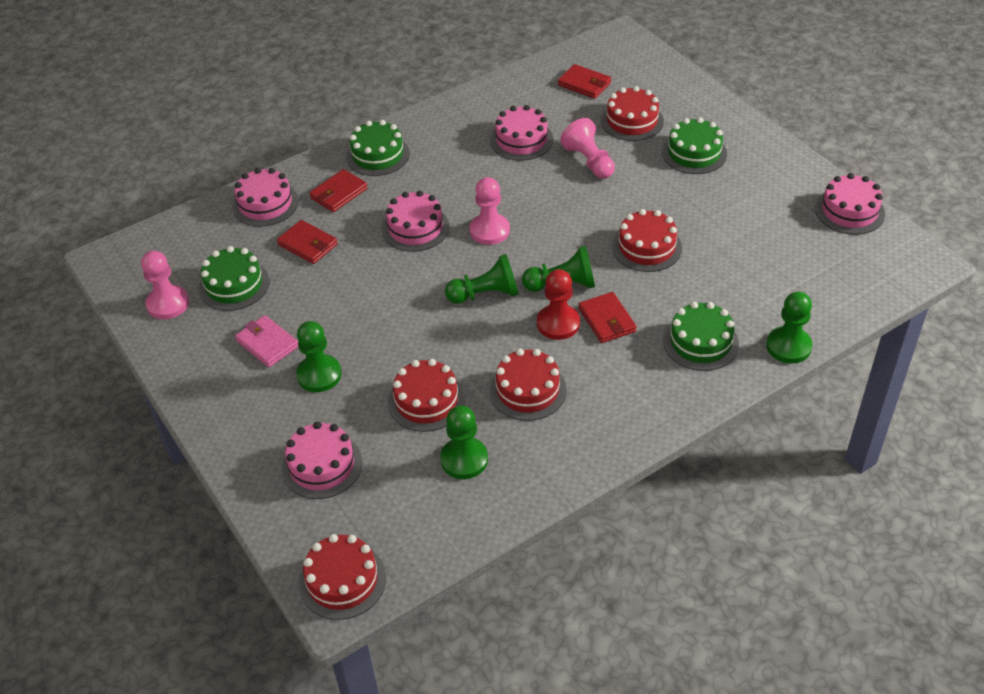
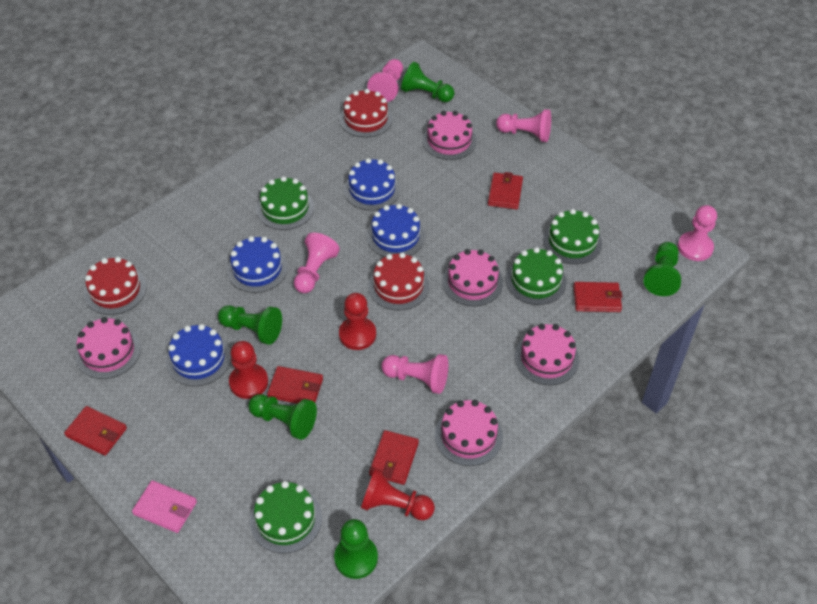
blue cake: none = 0 -> [166,324,231,386] [227,236,288,293] [344,158,400,211] [366,204,425,257] = 4
pink pawn: [141,251,189,319] [470,177,510,245] [560,118,615,179] = 3 -> [294,233,340,293] [367,59,403,102] [381,354,448,394] [496,109,551,142] [678,205,717,261] = 5
red cake: [299,534,386,620] [388,359,465,432] [489,349,567,421] [601,86,664,141] [612,209,682,272] = 5 -> [84,257,147,315] [339,89,393,138] [368,252,429,310] = 3
red pawn: [537,269,580,340] = 1 -> [229,341,268,399] [339,293,376,350] [361,468,435,520] = 3
red wallet: [277,220,338,264] [309,169,368,212] [558,64,611,99] [578,292,637,343] = 4 -> [64,406,127,456] [267,366,323,404] [369,430,419,485] [488,172,523,209] [573,282,622,312] = 5

